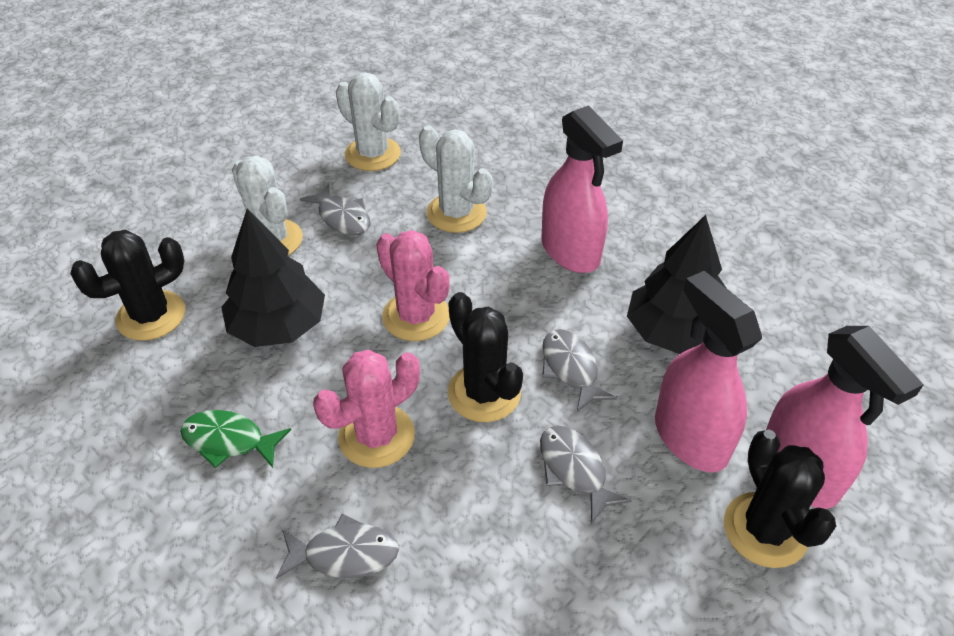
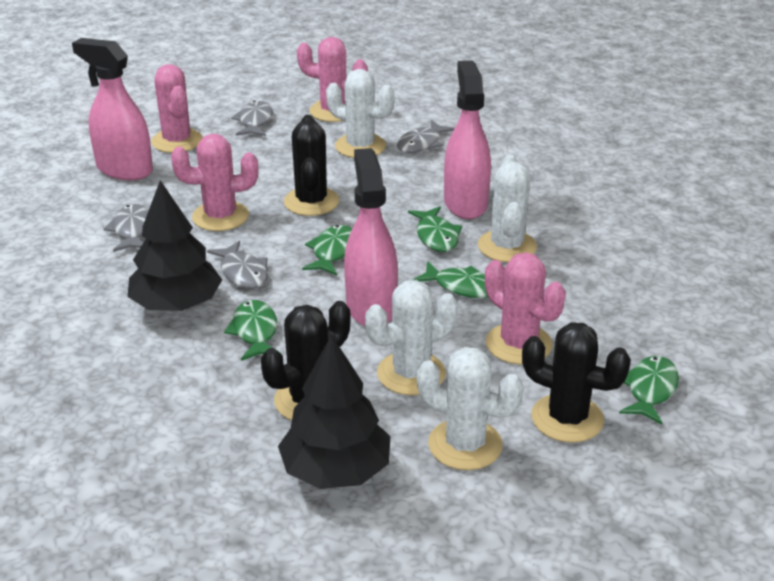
green fish: [180,410,291,468] = 1 -> [224,300,281,361] [302,225,352,275] [408,206,462,252] [413,261,489,298] [619,356,679,425] = 5
pink cactus: [313,349,420,468] [376,230,450,341] = 2 -> [151,64,203,153] [171,134,258,231] [297,37,368,122] [485,252,566,365] = 4
white cactus: [232,156,303,256] [336,72,401,171] [419,125,493,233] = 3 -> [326,69,395,158] [365,280,458,395] [417,347,523,470] [478,155,537,262] = 4

